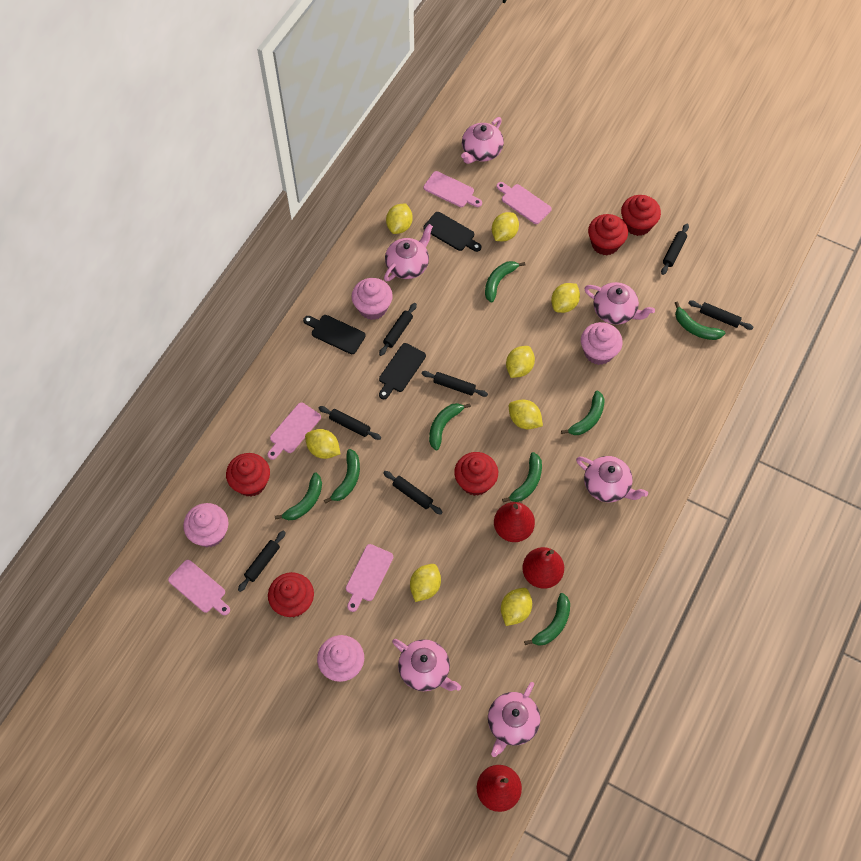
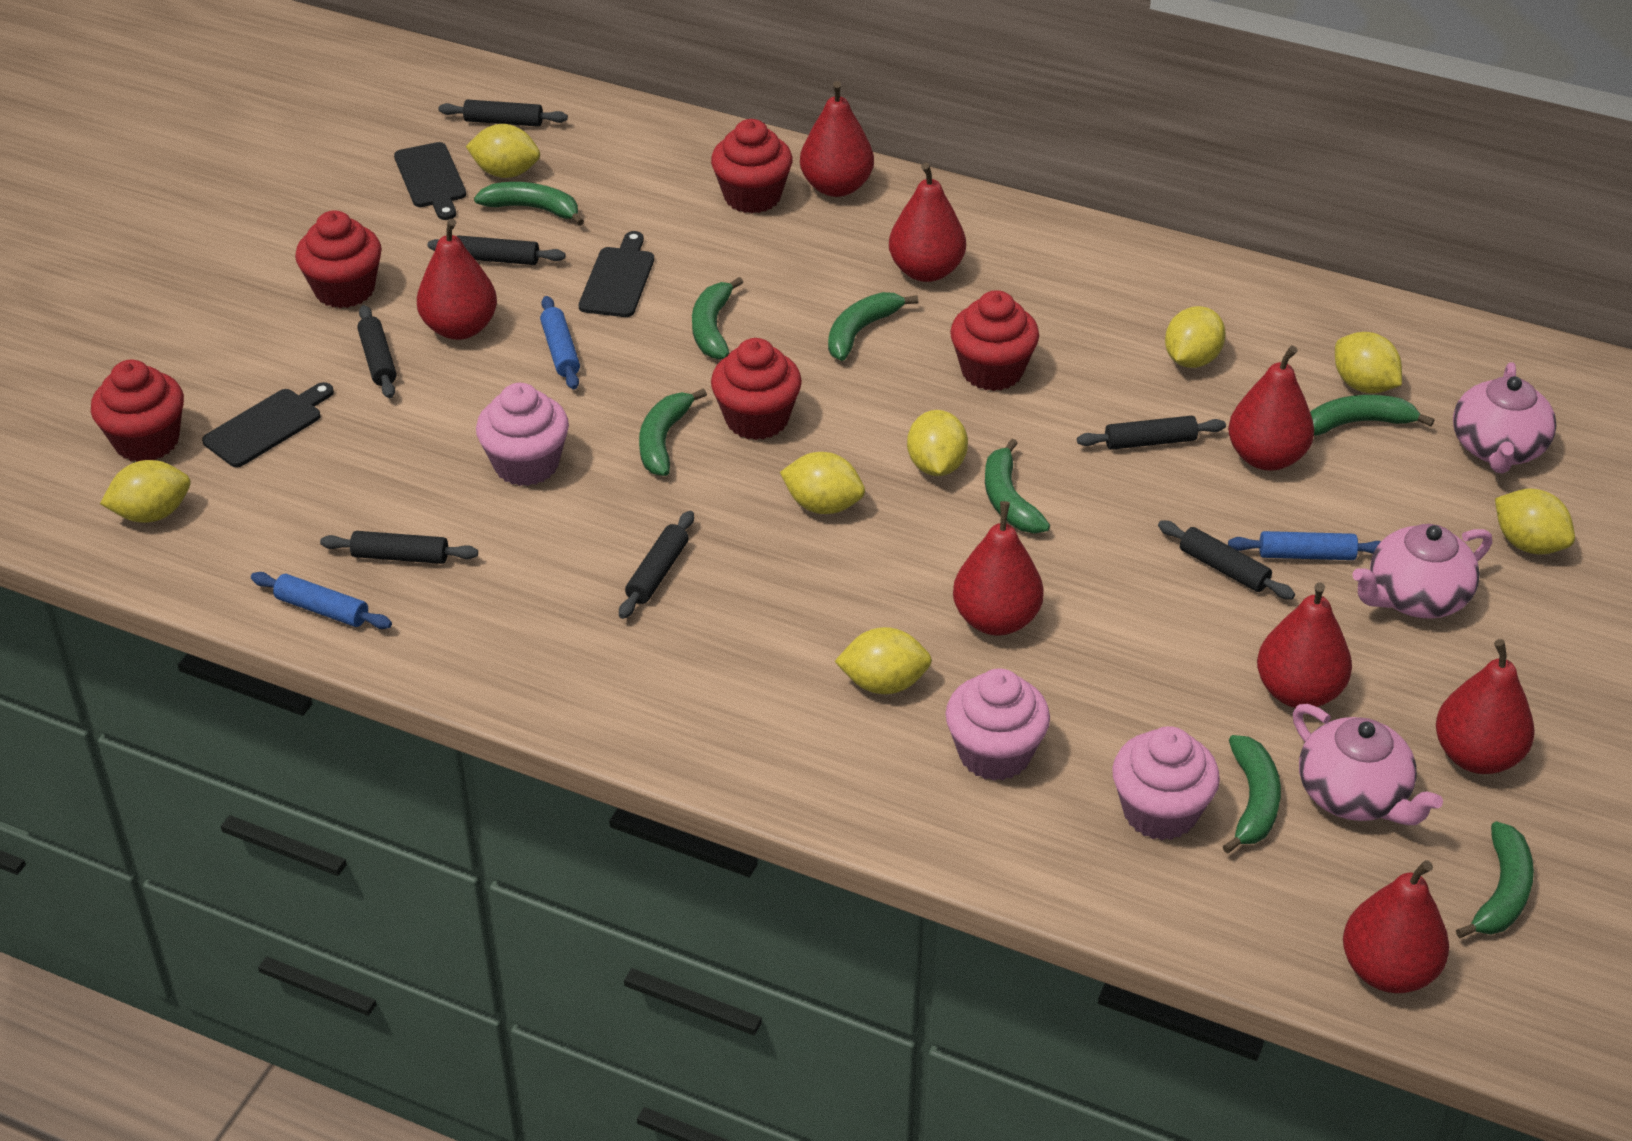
blue rolling pin: none = 0 -> [251,572,392,629] [540,296,580,390] [1228,531,1381,560] = 3
pink cupcake: [183,503,229,547] [317,635,364,682] [352,278,393,320] [581,322,623,365] = 4 -> [476,383,569,486] [946,668,1050,781] [1112,726,1220,840] = 3
pink cutting board: [168,560,230,615] [267,403,321,460] [346,544,393,612] [423,171,482,207] [496,182,552,224] = 5 -> none = 0
pink teapot: [384,224,433,282] [392,639,461,691] [461,117,504,164] [488,682,540,757] [576,456,648,503] [584,282,655,325] = 6 -> [1293,704,1443,825] [1352,524,1492,619] [1453,362,1557,474] = 3
red pear: [477,765,522,812] [494,502,535,542] [522,547,564,589] = 3 -> [417,219,497,340] [800,81,874,197] [889,163,966,282] [953,501,1044,635] [1228,346,1314,471] [1257,582,1352,708] [1343,860,1449,993] [1436,639,1535,774] = 8

